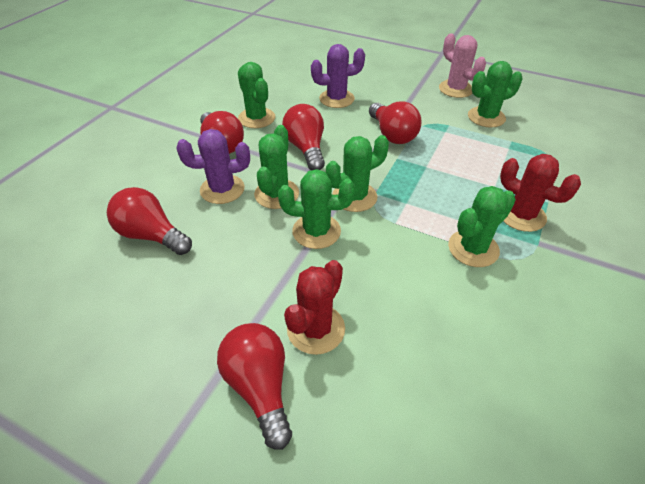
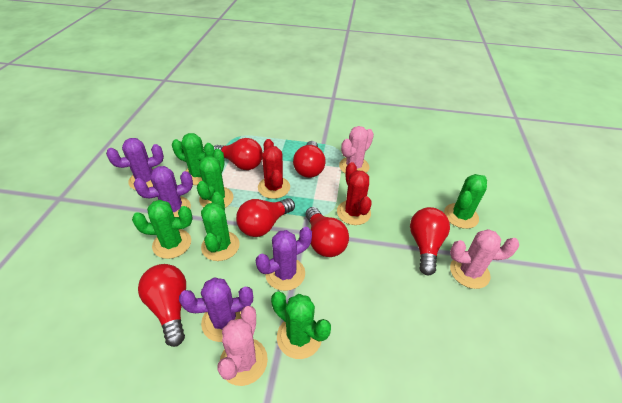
pink cactus: [439,33,486,98] = 1 -> [217,306,268,386] [339,126,374,174] [450,229,519,289] = 3
purple cactus: [177,129,250,204] [311,44,365,108] = 2 -> [106,138,164,190] [134,166,193,217] [179,277,253,342] [256,227,312,291] = 4
red light bulb: [107,187,192,255] [200,111,244,154] [217,323,292,450] [282,104,325,170] [369,101,421,144] = 5 -> [138,264,186,347] [214,138,263,170] [236,198,295,237] [293,141,326,178] [305,207,349,257] [410,207,450,275] = 6

